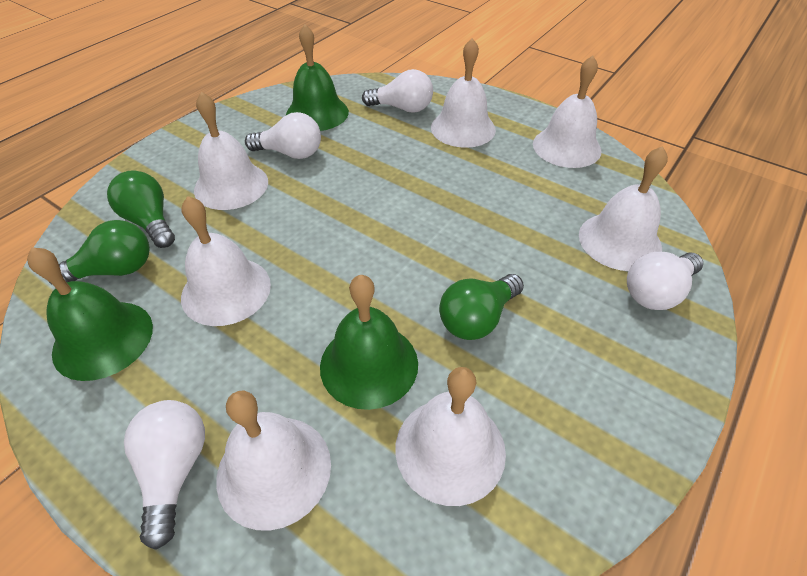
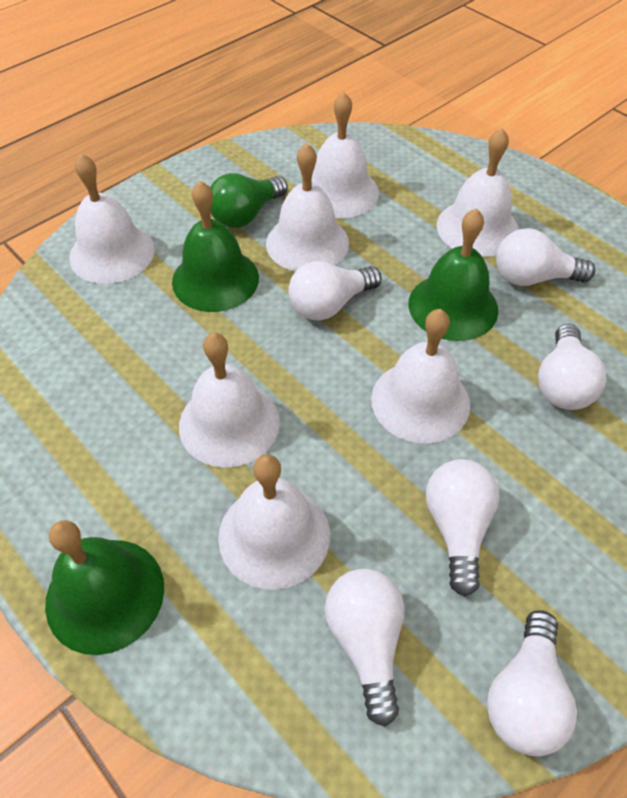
green light bulb: [48,220,150,284] [107,170,175,248] [439,274,524,340] = 3 -> [210,173,288,228] = 1
white light bulb: [124,400,205,550] [245,112,321,159] [362,69,433,113] [627,252,703,310] = 4 -> [288,261,381,321] [325,569,405,727] [426,459,499,596] [487,610,577,756] [496,228,595,286] [538,324,606,410] = 6

